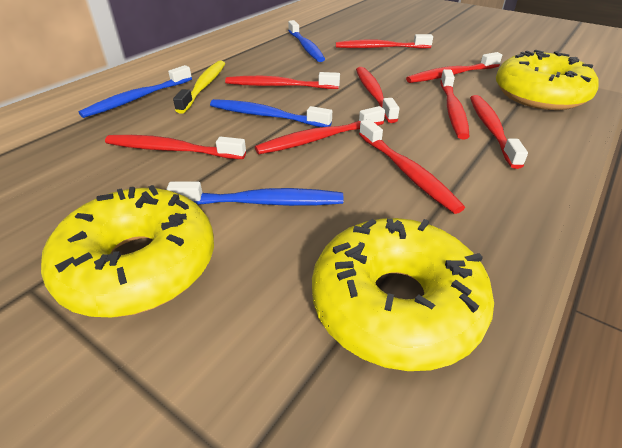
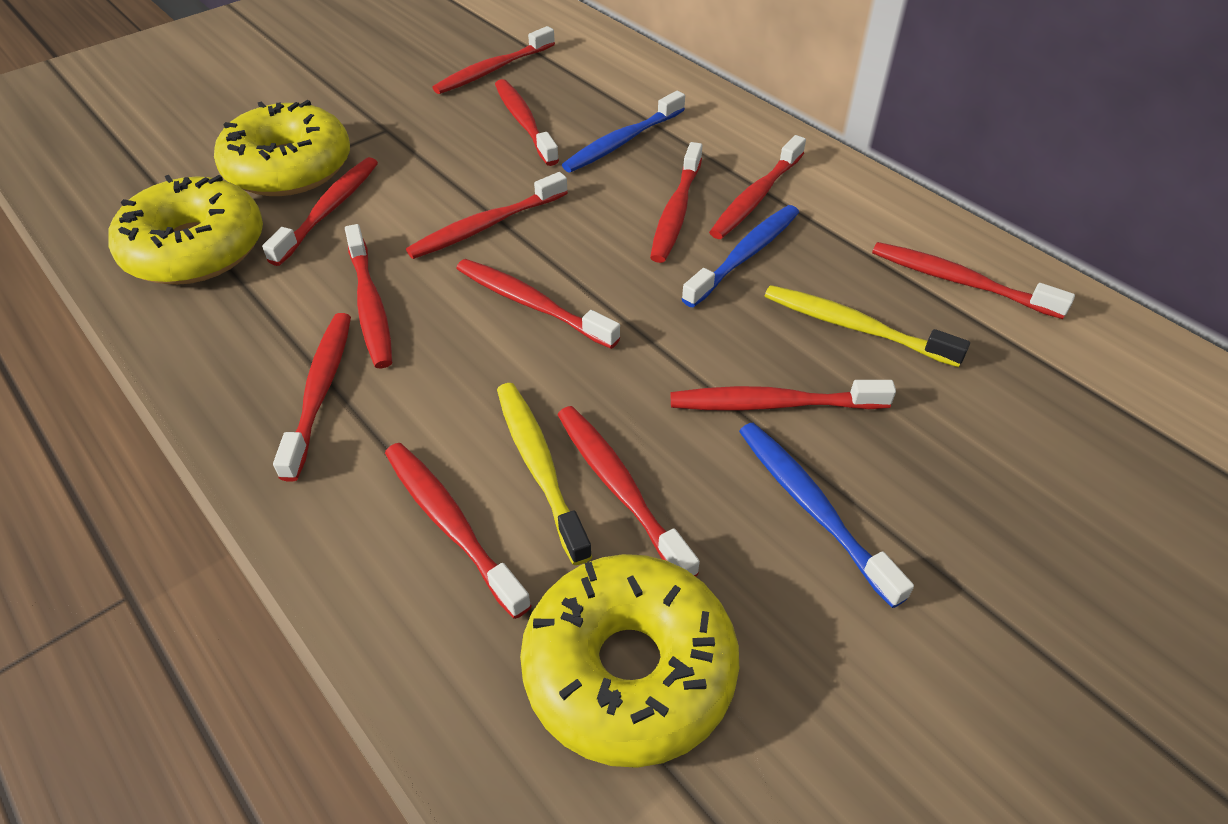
blue toothbrush: [78,65,192,118] [167,182,344,206] [210,99,332,127] [288,20,325,62] = 4 -> [562,91,685,172] [682,205,799,307] [739,423,914,608] = 3
red toothbrush: [105,135,246,159] [225,72,340,89] [255,106,385,154] [336,34,433,49] [356,67,399,123] [359,119,465,214] [406,52,502,83] [440,69,470,139] [470,95,528,169] = 9 -> [262,157,378,266] [273,313,351,482] [345,224,392,368] [385,443,532,619] [406,172,568,259] [432,26,555,94] [456,259,620,349] [495,79,559,166] [558,406,700,577] [650,142,702,263] [670,380,896,411] [709,135,806,239] [872,242,1075,319] = 13
yellow toothbrush: [173,60,225,114] = 1 -> [497,383,592,565] [765,285,970,367] = 2

